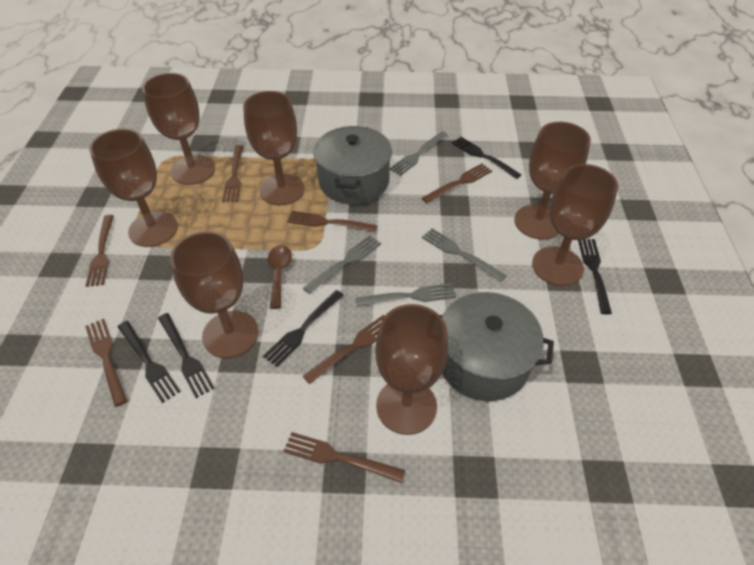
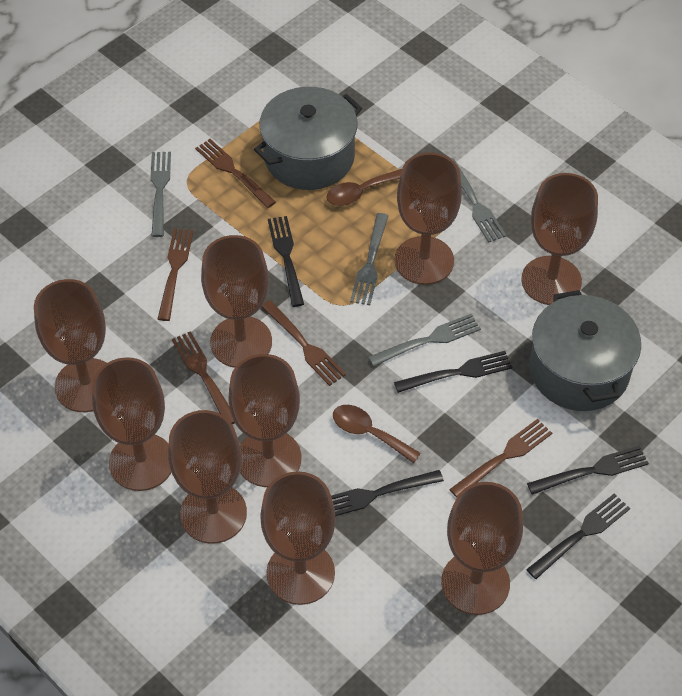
brown fork: [85,215,114,287] [85,319,127,407] [222,145,244,202] [283,432,405,483] [287,211,377,232] [303,315,385,384] [422,163,492,203] = 7 -> [158,229,194,321] [172,331,235,424] [195,139,276,208] [262,300,346,386] [449,419,552,498] = 5
brown goblet: [89,128,178,247] [142,73,215,185] [170,231,259,358] [243,91,304,206] [375,304,448,435] [514,122,591,240] [532,164,618,286] = 7 -> [34,279,106,412] [92,357,171,491] [168,410,247,544] [201,235,272,368] [228,354,301,487] [260,471,336,605] [395,152,462,285] [441,482,523,615] [521,173,598,305] = 9
brown spoon: [268,245,292,309] = 1 -> [327,169,402,206] [333,405,421,463] = 2

